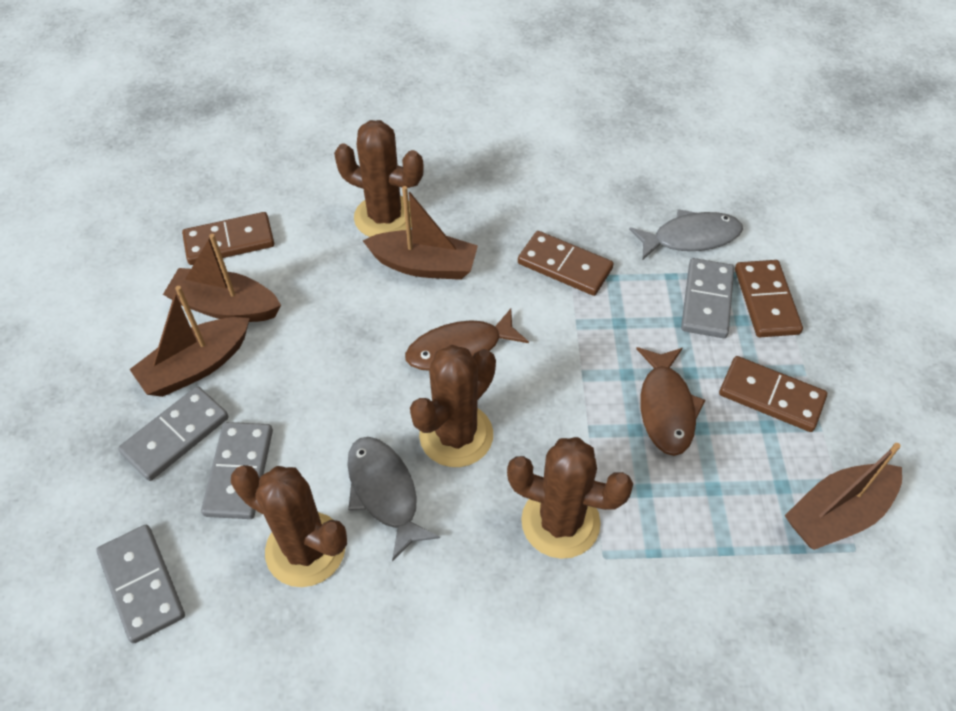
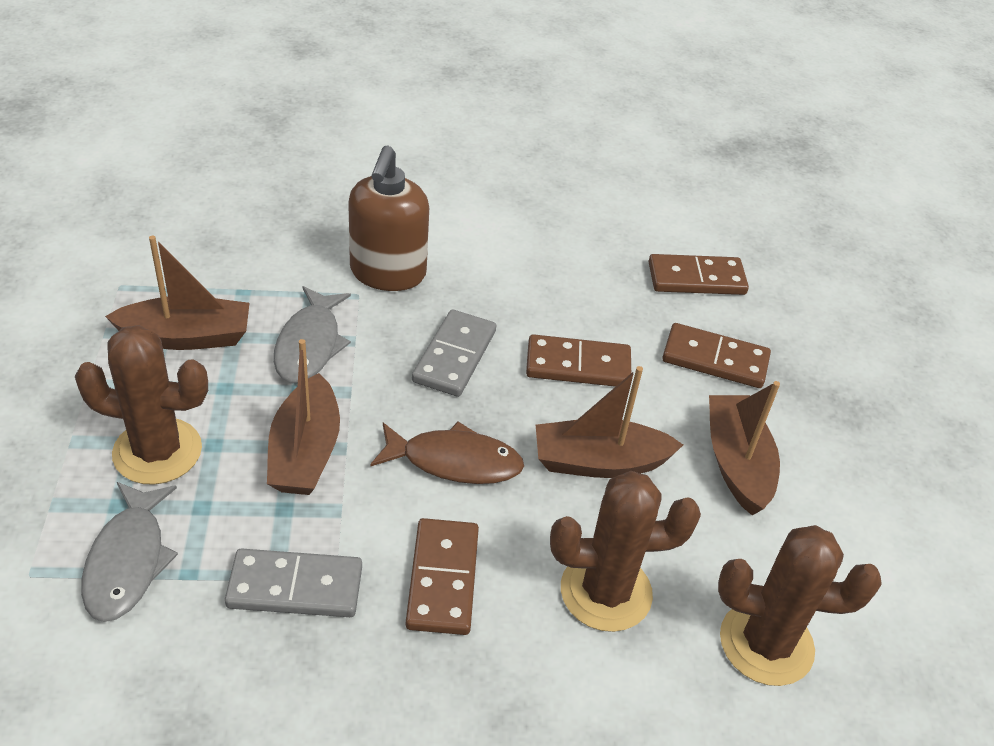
brown cactus: [231,465,347,587] [334,120,424,237] [410,345,496,467] [507,437,633,559] = 4 -> [75,325,208,485] [550,471,701,632] [718,525,882,686] = 3
brown fish: [405,309,529,371] [636,347,705,456] = 2 -> [370,422,524,484] = 1
brown soap dispenser: none = 0 -> [348,146,429,291] = 1
grey domino: [96,525,185,644] [118,386,229,481] [201,422,273,519] [681,258,734,338] = 4 -> [225,548,362,617] [412,309,496,397] = 2

